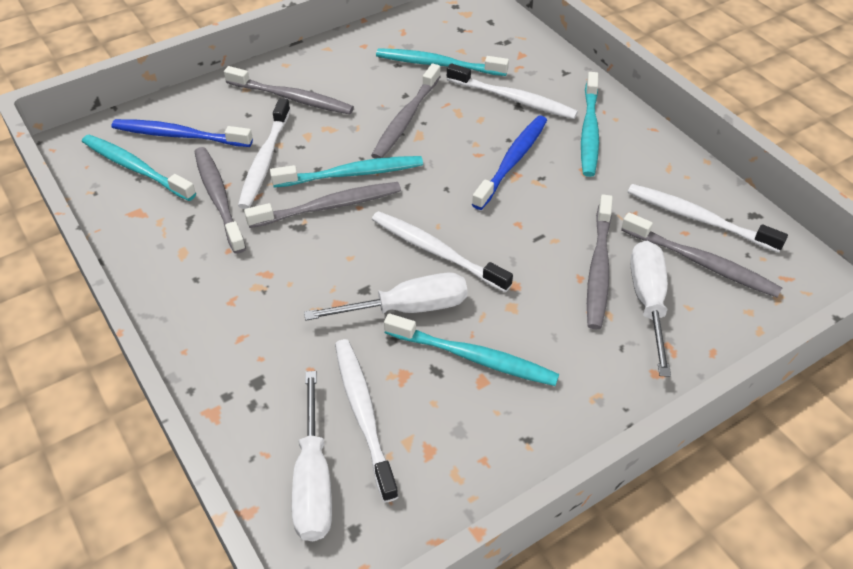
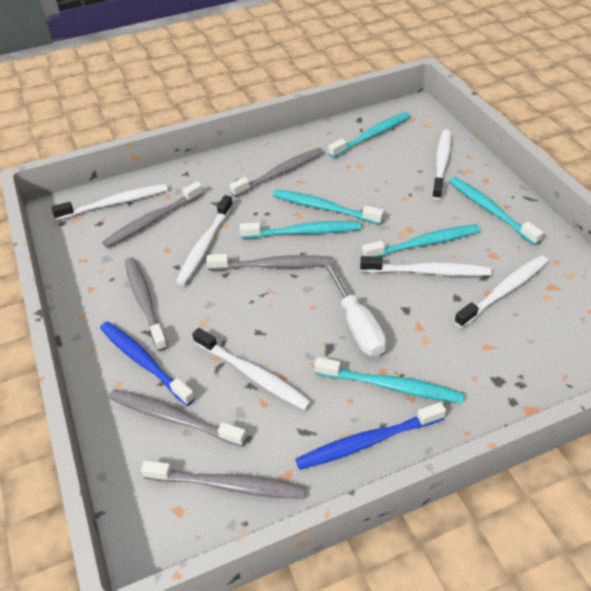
turquoise toothbrush: [82,135,196,201] [270,156,423,187] [376,48,509,76] [384,313,559,386] [581,72,599,177] = 5 -> [240,221,361,239] [273,189,384,224] [315,357,464,403] [328,112,410,158] [362,224,480,257] [449,177,543,245] = 6
white screwdriver: [292,371,332,541] [304,272,468,320] [630,241,671,377] = 3 -> [323,262,386,356] = 1
white toothbrush: [238,98,290,209] [335,339,398,502] [372,211,513,292] [447,63,578,119] [628,184,788,253] = 5 -> [51,184,167,220] [176,195,233,285] [192,328,312,410] [360,256,491,276] [432,130,451,200] [454,255,548,328] = 6

